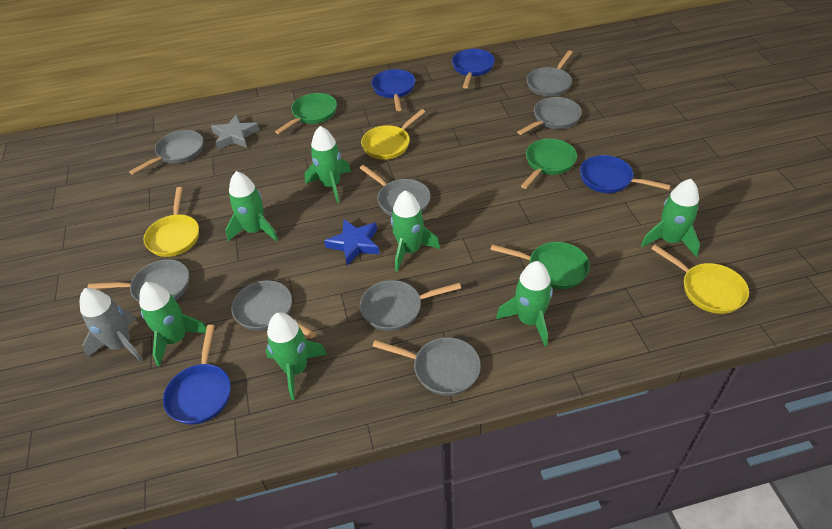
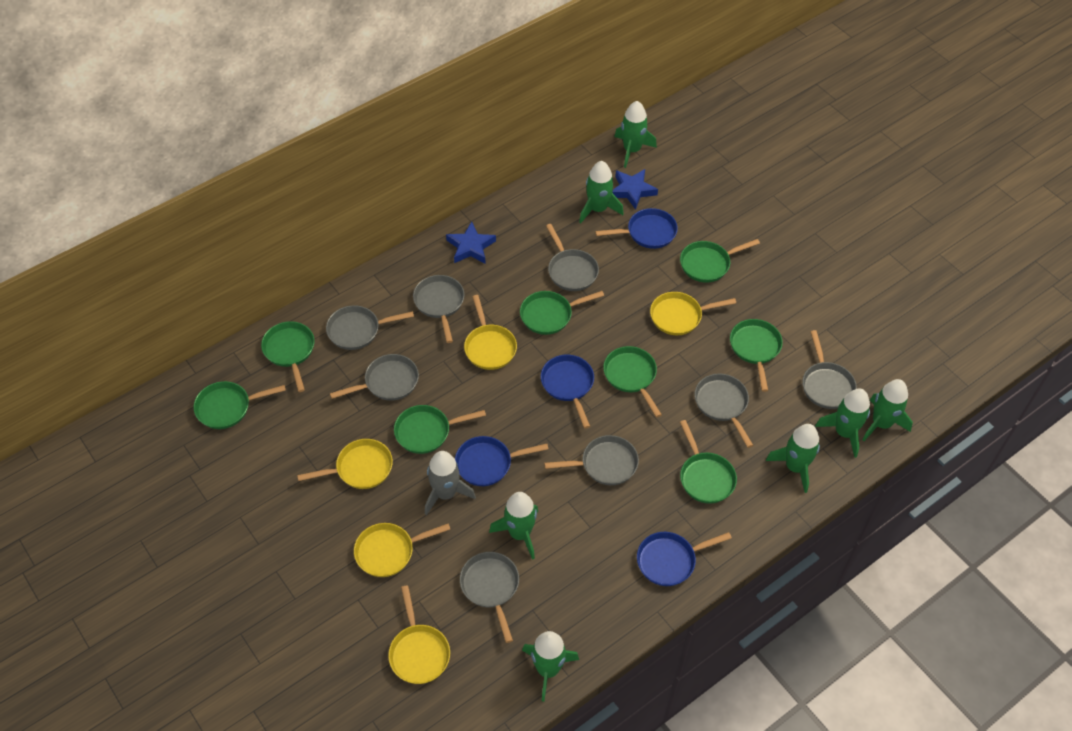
blue star: [324,219,380,265] = 1 -> [446,222,496,264] [612,169,658,210] = 2
green pan: [275,93,337,134] [490,242,590,289] [521,139,577,189] = 3 -> [193,381,286,429] [261,321,314,392] [394,405,486,454] [520,291,604,335] [603,346,662,417] [680,239,760,283] [680,420,737,504] [730,319,783,392] = 8
grey star: [211,115,259,149] = 1 -> none = 0
yellow pan: [143,187,199,257] [361,109,425,160] [651,245,749,314] = 3 -> [297,439,393,489] [354,523,450,577] [388,585,450,684] [464,295,517,370] [650,292,736,335] = 5

